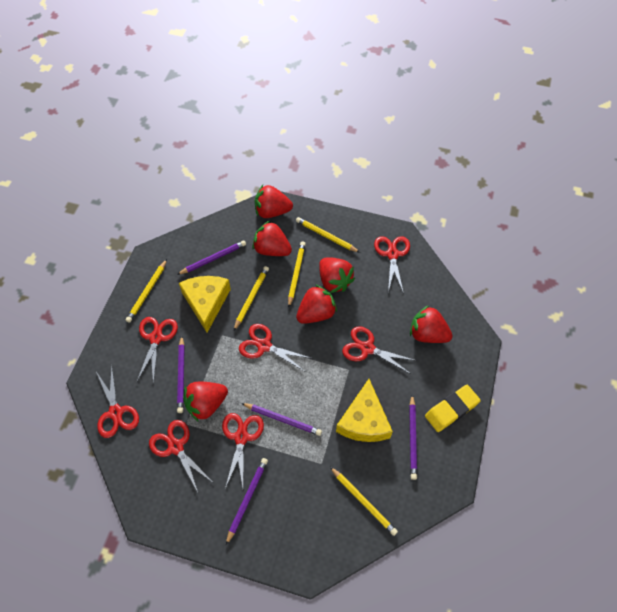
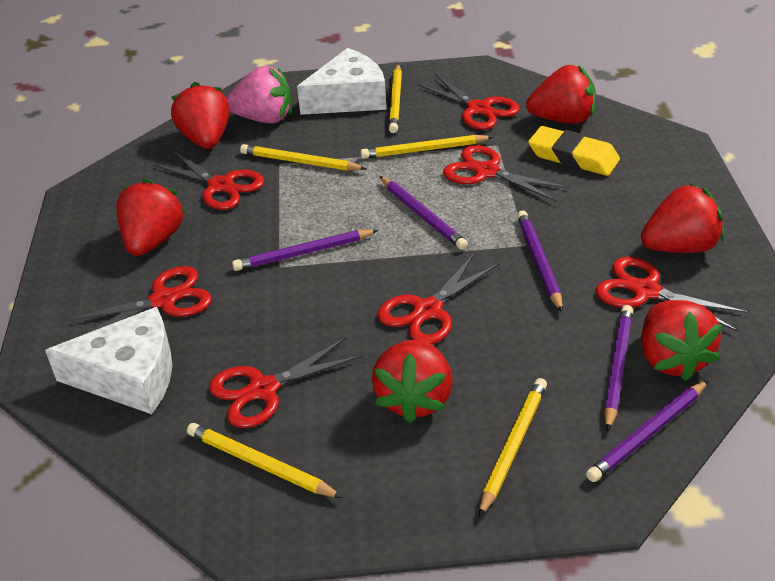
pink strawberry: none = 0 -> [227,66,291,124] = 1
white cheese: none = 0 -> [45,307,172,414] [297,48,387,115] = 2
yellow cheese: [179,276,231,333] [336,379,393,442] = 2 -> none = 0

